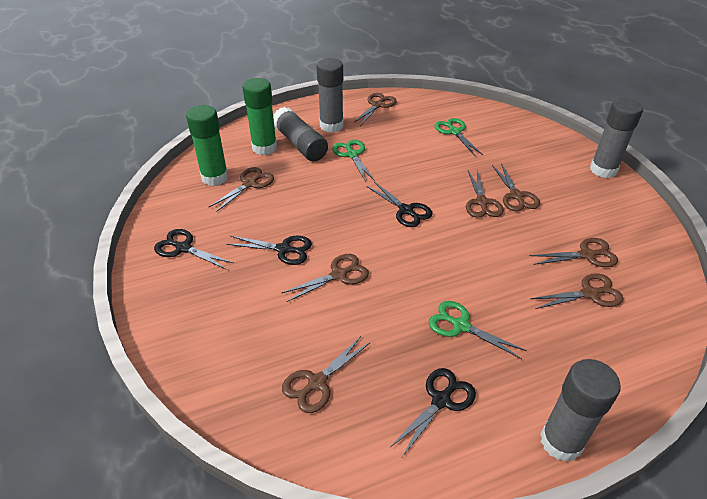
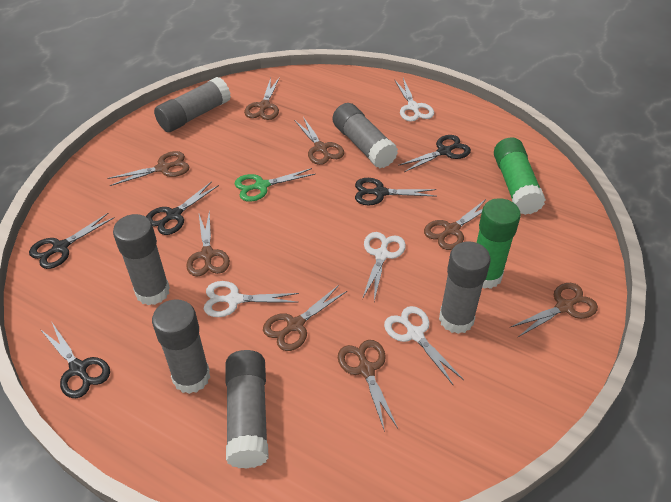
black scissors: [154,229,234,270] [227,236,312,265] [367,182,432,227] [391,368,476,457] = 4 -> [29,213,115,269] [40,321,110,398] [146,181,219,235] [355,178,437,205] [398,135,471,172] = 5
green scissors: [332,140,375,182] [429,301,527,359] [435,118,483,156] = 3 -> [235,168,315,202] = 1
grey glue stick: [273,107,328,161] [317,58,344,133] [540,359,621,462] [590,98,643,178] = 4 -> [113,214,170,305] [152,299,210,394] [154,77,231,132] [226,350,269,469] [333,103,398,168] [439,241,491,334] = 6
white scissors: none = 0 -> [204,281,299,317] [362,232,406,301] [384,306,464,386] [394,78,434,122] = 4

